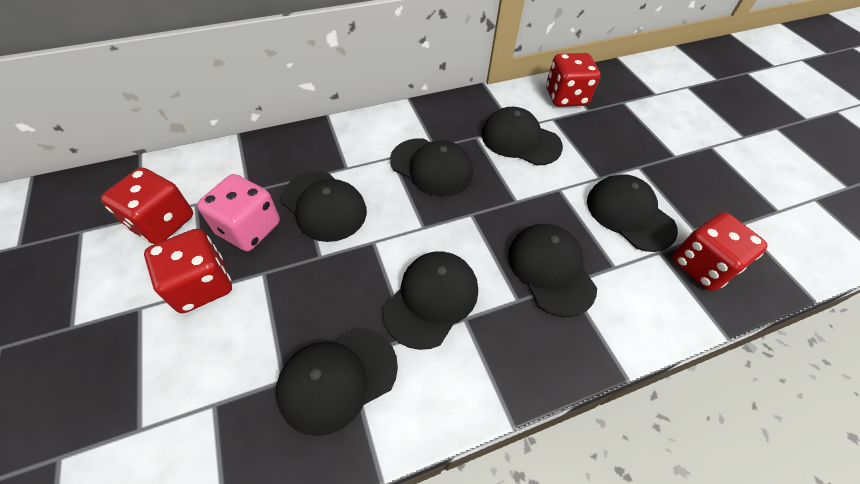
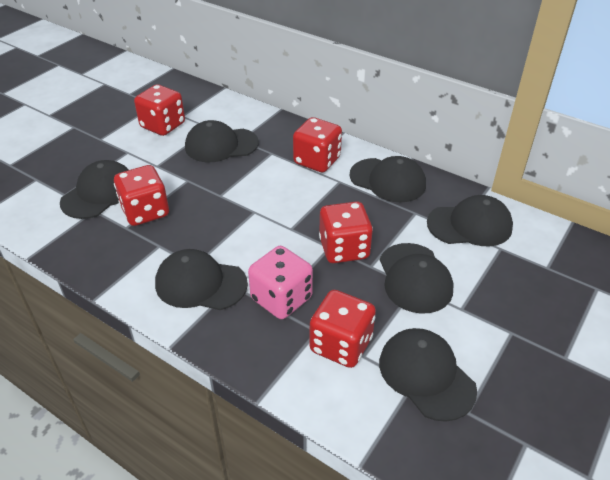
red dice: [101,167,193,244] [144,229,232,313] [546,53,601,107] [672,212,768,291] = 4 -> [114,165,169,226] [134,84,185,136] [293,117,342,172] [309,290,376,368] [319,201,373,263] = 5

